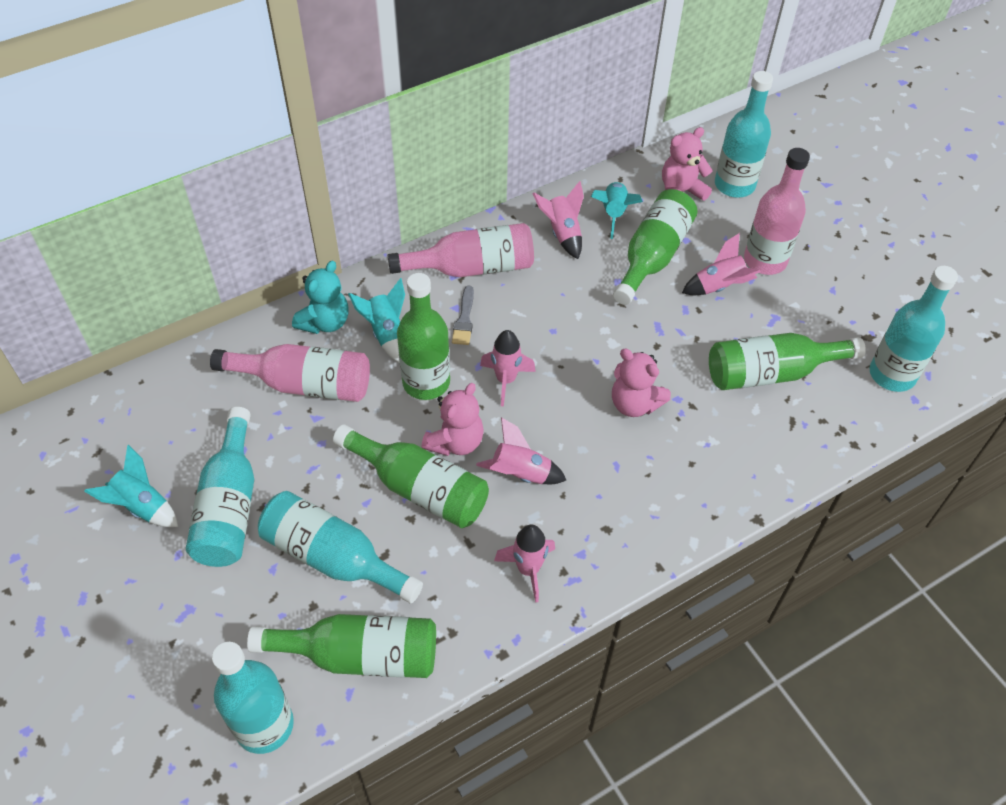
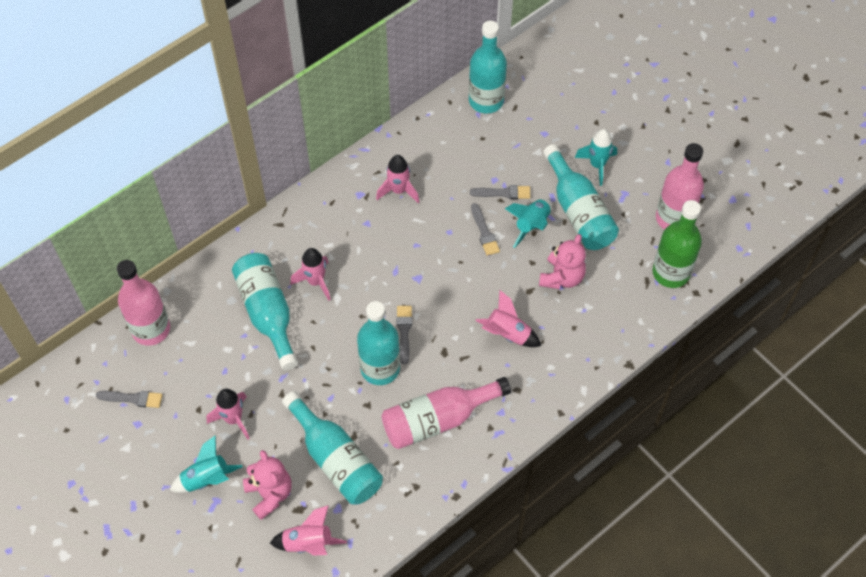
green bottle: [247,614,436,678] [333,424,489,528] [397,273,450,400] [613,189,697,305] [709,333,866,390] = 5 -> [652,200,702,288] = 1
grey brush: [452,286,474,345] = 1 -> [96,391,162,408] [397,306,412,364] [470,185,530,199] [471,203,500,256] = 4
pink teddy bear: [422,383,484,456] [612,349,671,417] [662,127,713,201] = 3 -> [243,450,292,520] [539,234,586,289] = 2
turquoise teddy bear: [292,261,349,334] = 1 -> none = 0

